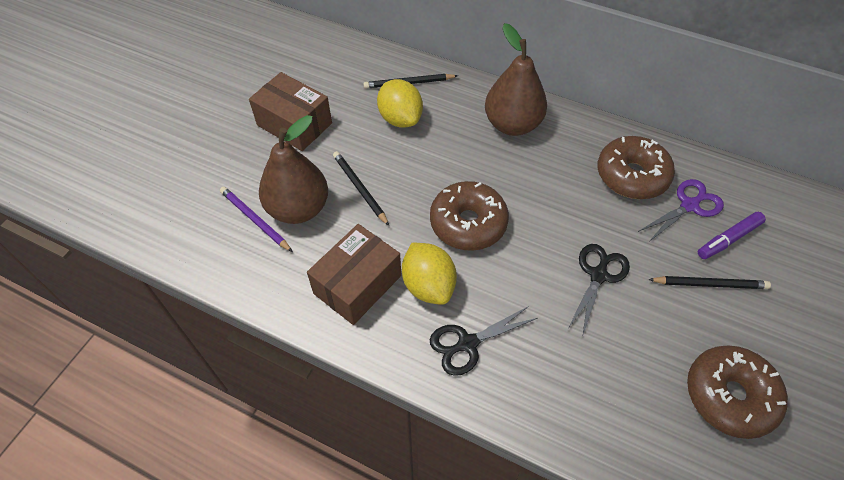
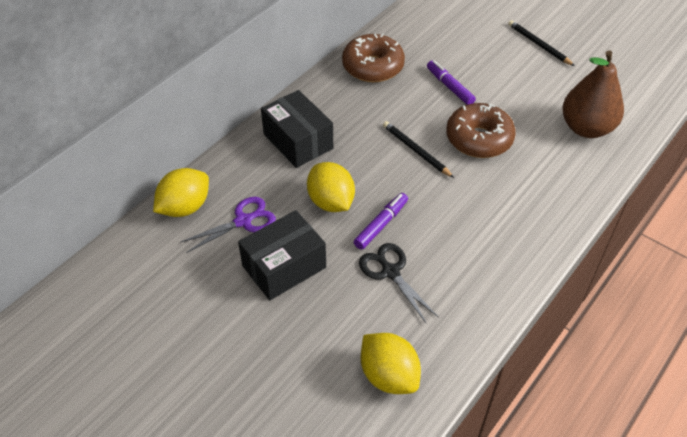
black box: none = 0 -> [238,210,326,300] [261,90,333,168] = 2
black pencil: [333,151,389,226] [363,74,458,89] [648,276,771,289] = 3 -> [383,121,454,178] [508,20,575,66] = 2
black scissors: [430,306,538,376] [568,244,630,337] = 2 -> [359,243,439,324] = 1
brown box: [249,72,332,151] [307,224,401,325] = 2 -> none = 0
brown donut: [430,181,509,251] [598,136,675,199] [687,346,788,439] = 3 -> [342,33,405,82] [446,103,516,158] = 2
brown pear: [259,115,328,224] [485,23,547,136] = 2 -> [562,50,624,138] = 1
purple marker: [698,212,766,259] = 1 -> [354,193,408,250] [427,60,476,105] = 2
purple pencil: [220,186,293,252] = 1 -> none = 0
yellow lemon: [377,79,423,128] [402,243,457,305] = 2 -> [153,168,209,217] [307,162,355,212] [361,333,421,394] = 3

